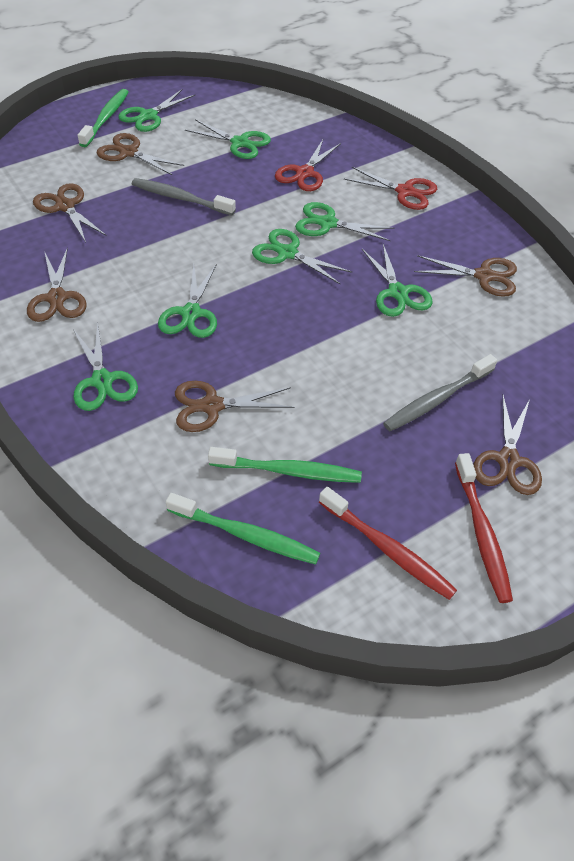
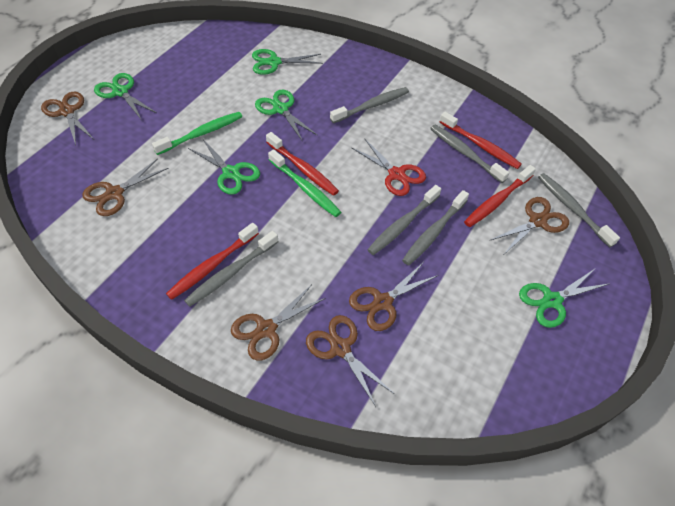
green scissors: [73,324,138,411] [118,89,196,132] [158,264,217,338] [185,119,271,159] [252,229,352,284] [295,202,395,241] [362,244,433,317] = 7 -> [94,73,157,119] [188,138,260,195] [252,49,323,75] [255,90,318,142] [519,270,608,328] = 5
green toothbrush: [78,89,128,147] [166,493,320,565] [208,447,362,483] = 3 -> [152,112,242,155] [268,149,341,217] = 2
grey toothbrush: [132,178,236,216] [383,354,497,431] = 2 -> [184,231,278,307] [330,87,409,123] [367,185,441,255] [402,190,469,265] [430,125,509,183] [538,173,620,247] = 6
red scissors: [275,140,341,191] [344,167,437,210] = 2 -> [352,139,426,196] = 1
red toothbrush: [319,487,457,600] [455,453,513,603] = 2 -> [166,223,259,300] [266,132,339,196] [440,112,522,169] [464,165,536,227] = 4

